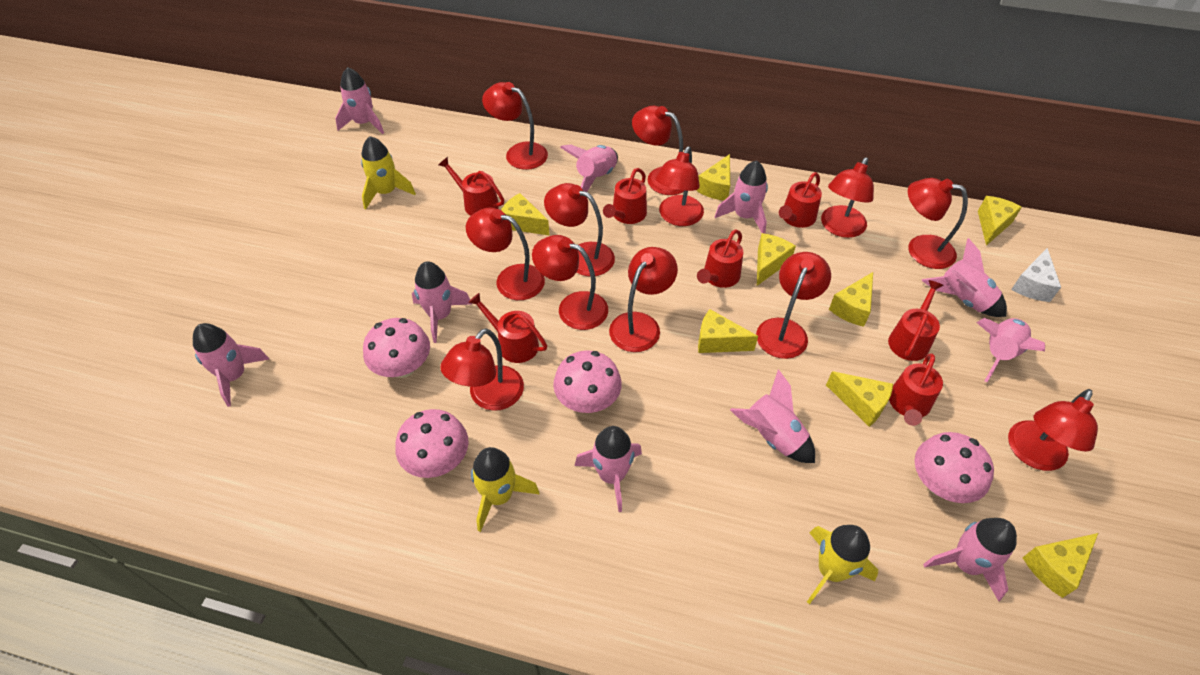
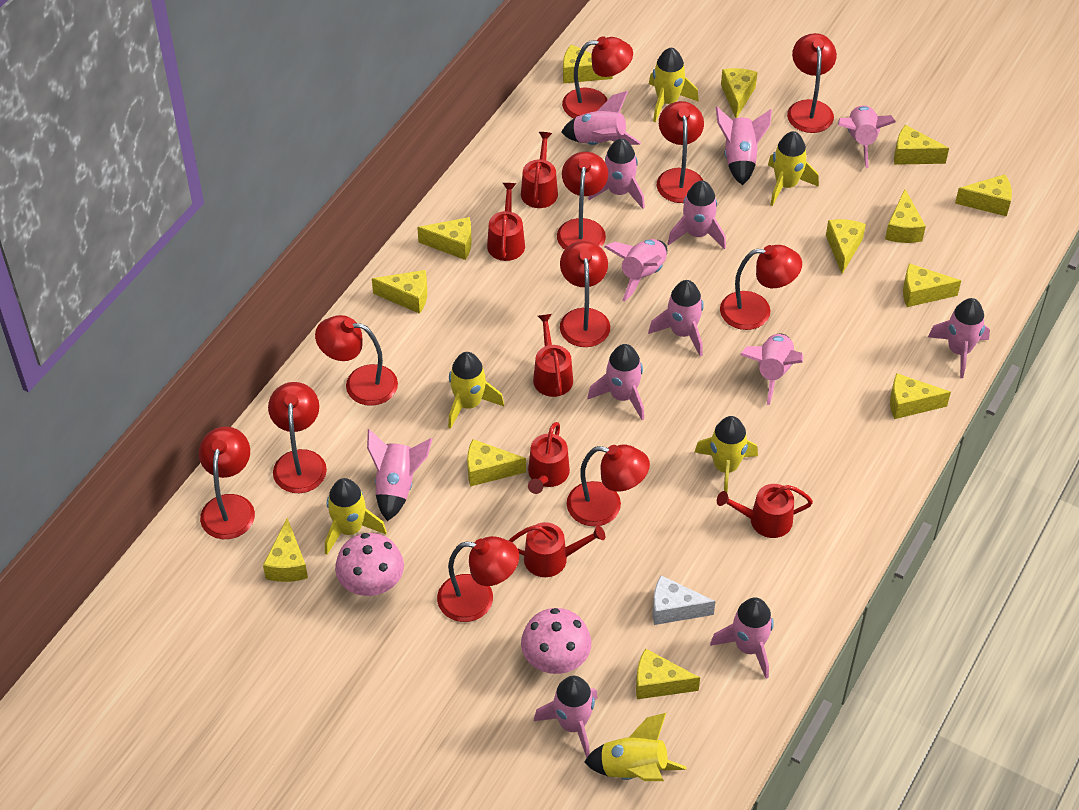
pink mushroom: [363,318,430,378] [396,409,469,478] [553,351,622,413] [915,432,994,503] = 4 -> [335,533,404,596] [521,608,591,674] = 2
pink rocket: [193,323,269,407] [335,67,384,134] [412,261,472,343] [560,144,618,192] [575,426,642,512] [714,160,768,234] [730,370,815,463] [922,238,1007,317] [923,518,1017,601] [976,318,1045,382] = 10 -> [367,429,432,521] [534,676,598,758] [562,91,641,145] [587,344,644,420] [588,138,645,209] [604,239,667,302] [648,280,704,356] [667,181,726,249] [710,597,774,679] [715,107,772,185] [740,333,803,405] [838,105,896,168] [928,298,990,378] = 13
red lamp: [440,328,524,411] [466,207,545,300] [482,82,548,170] [532,235,608,330] [544,183,615,276] [609,247,678,352] [632,106,684,195] [655,146,704,226] [756,252,831,359] [821,157,874,238] [908,178,968,269] [1008,389,1098,471] = 12 -> [199,427,255,539] [268,382,327,493] [315,315,398,406] [437,536,519,622] [557,152,608,250] [560,241,610,347] [562,36,633,118] [567,444,650,527] [657,101,704,203] [720,245,802,330] [787,33,837,133] = 11
red watering can: [438,157,504,216] [468,293,547,363] [603,168,647,224] [697,229,743,288] [779,172,822,228] [888,280,943,361] [889,353,943,426] = 7 -> [487,183,525,261] [509,522,605,577] [521,132,558,208] [528,422,570,494] [533,314,573,397] [717,484,813,538] = 6
yellow cheese: [501,193,550,236] [697,154,730,200] [698,309,758,353] [757,233,796,286] [826,371,893,427] [829,272,873,327] [978,196,1022,246] [1023,533,1098,598] = 8 -> [263,518,308,582] [372,270,427,314] [417,217,472,260] [467,439,526,486] [563,44,613,83] [636,648,700,699] [721,68,758,118] [826,219,866,274] [885,189,926,243] [890,373,951,419] [894,125,949,165] [903,263,961,307] [955,174,1012,216] = 13
yellow rocket: [361,136,416,209] [471,447,539,532] [807,525,878,604] = 3 -> [325,478,387,555] [448,352,504,429] [584,713,686,781] [649,47,699,122] [695,416,758,492] [768,131,819,206] = 6

